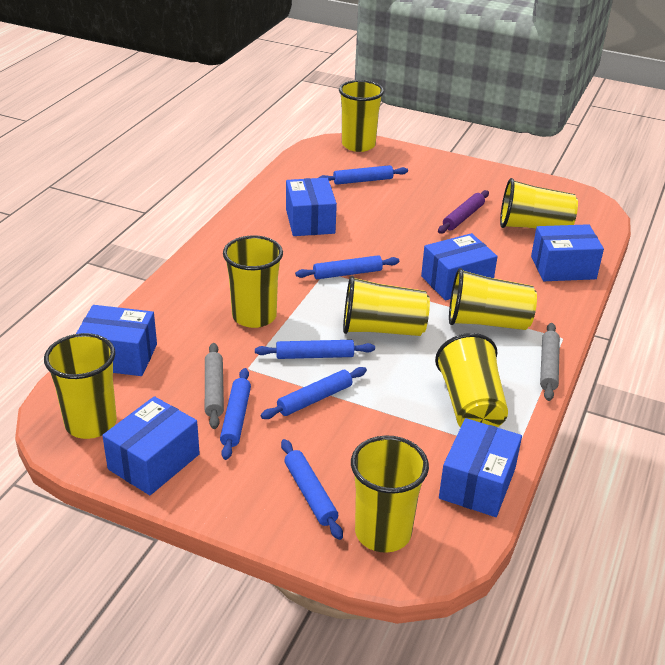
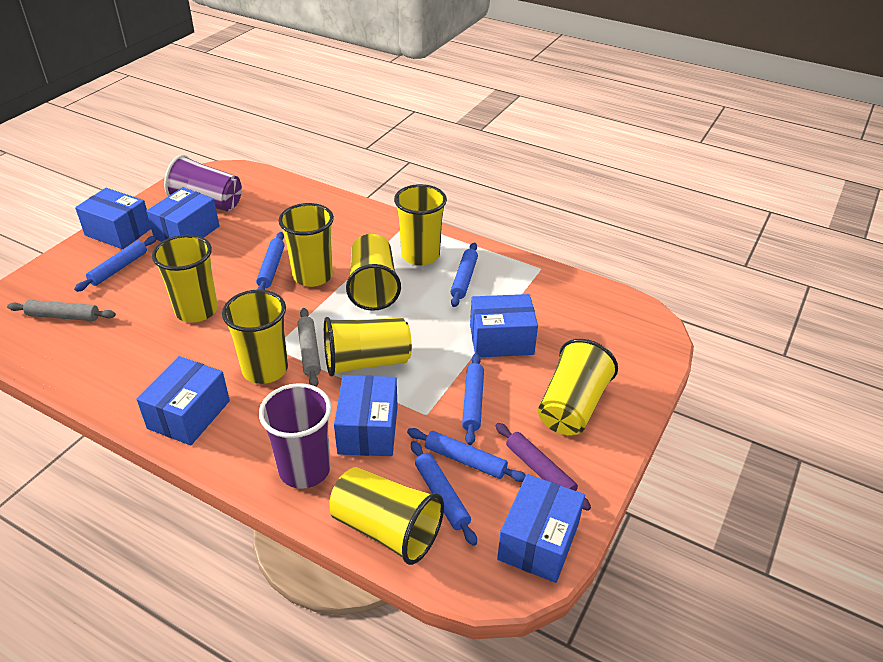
purple cup: none = 0 -> [164,155,242,211] [259,383,332,489] = 2

